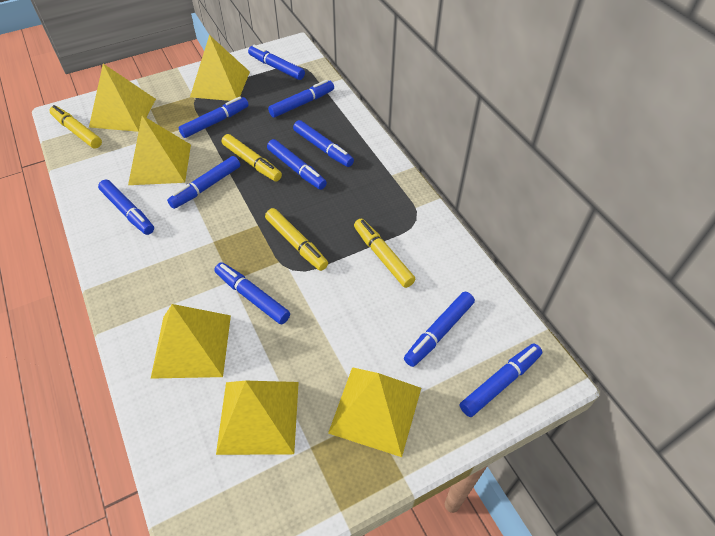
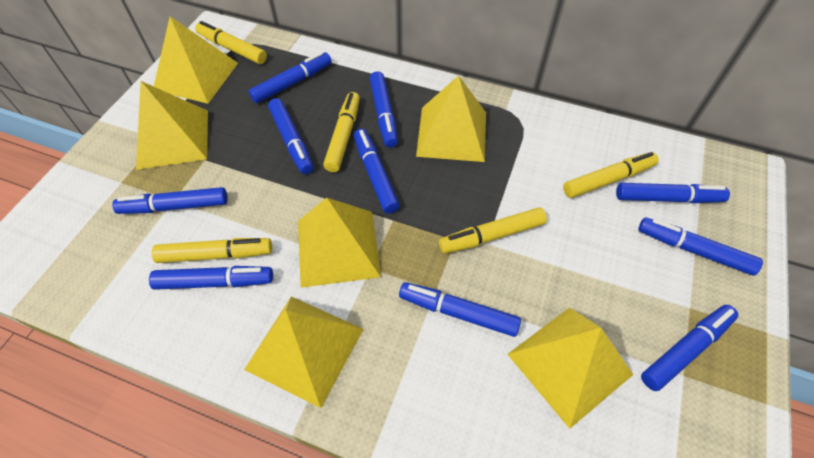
yellow marker: [49,105,102,148] [222,134,282,181] [265,208,328,271] [354,219,416,288] = 4 -> [152,238,272,263] [195,21,267,64] [323,92,360,172] [439,207,547,254] [563,152,659,198] = 5

